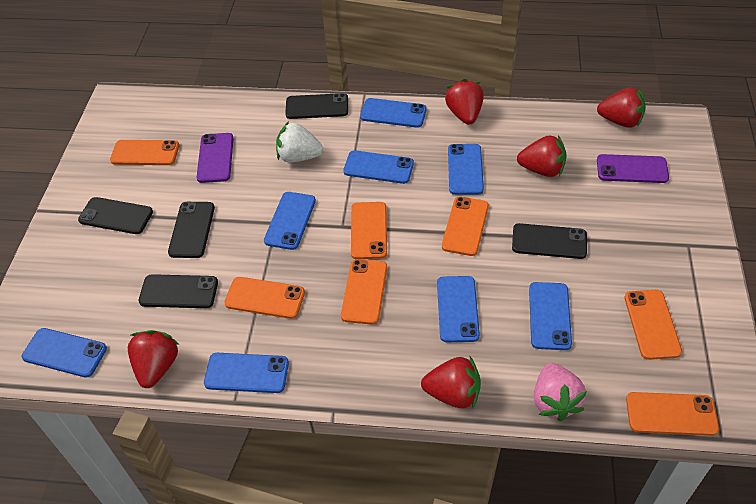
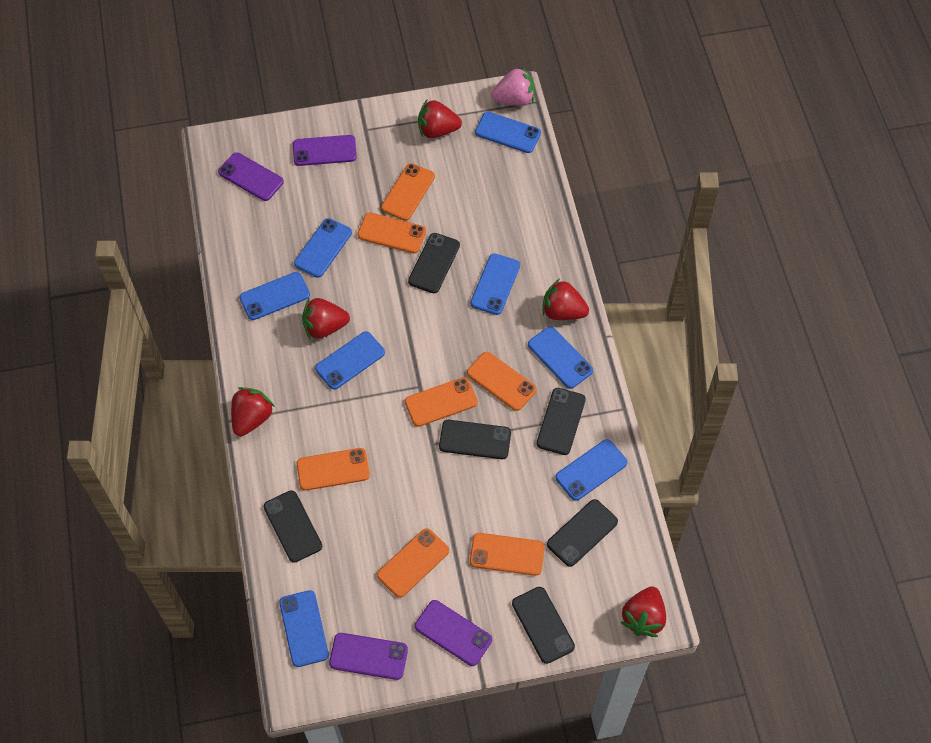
black phone: [78,197,153,234] [139,274,218,308] [168,202,215,258] [285,93,348,119] [512,223,587,259] = 5 -> [264,490,322,563] [408,233,460,293] [439,420,511,459] [512,587,575,664] [537,388,586,455] [547,499,618,567] = 6
purple phone: [197,133,234,183] [597,154,669,183] = 2 -> [218,152,284,201] [293,135,357,166] [329,633,408,680] [415,600,492,666] = 4
white strawberry: [276,121,323,162] = 1 -> none = 0

